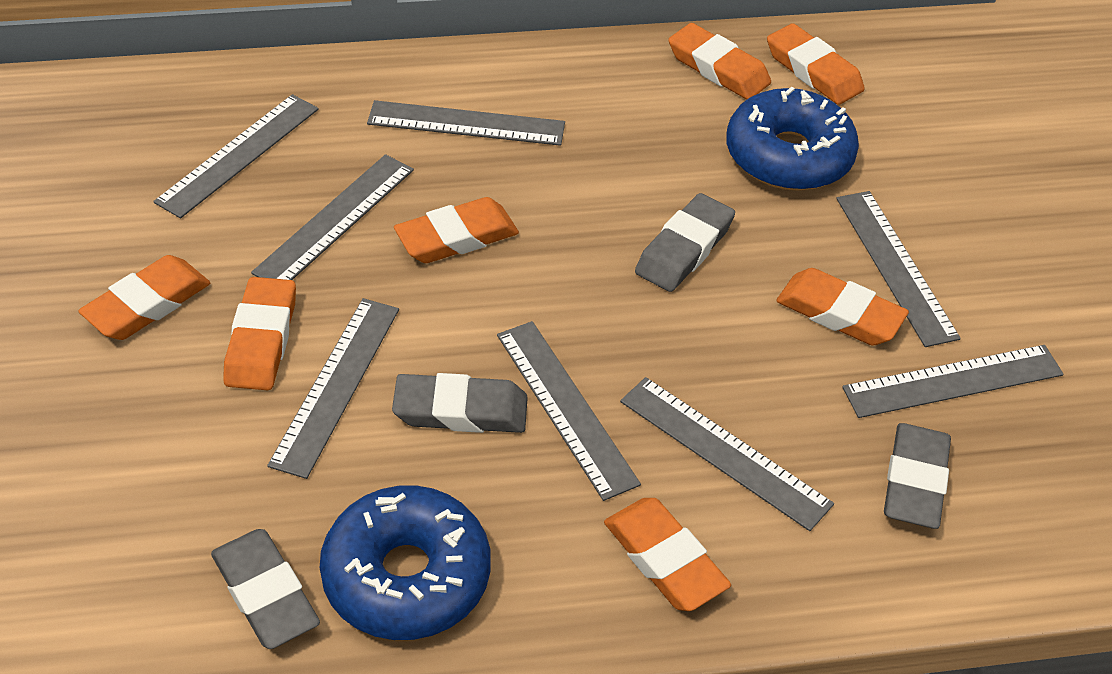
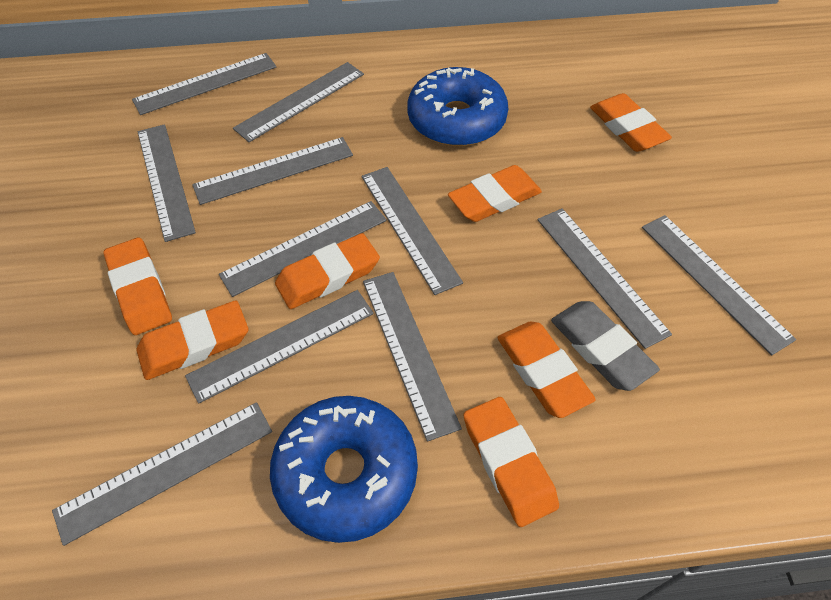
grey eraser: [211,529,320,649] [392,373,528,433] [635,193,735,292] [884,423,951,529] = 4 -> [551,301,660,391] = 1
grey ruler: [153,94,319,218] [251,154,414,280] [267,298,399,479] [367,100,565,146] [497,321,641,501] [620,377,834,531] [836,191,961,347] [842,345,1063,418] = 8 -> [52,402,272,546] [132,53,276,115] [138,124,196,242] [185,290,374,404] [192,137,353,205] [219,201,387,297] [233,62,364,142] [362,167,463,295] [363,272,462,442] [538,208,672,349] [642,215,796,355] = 11

